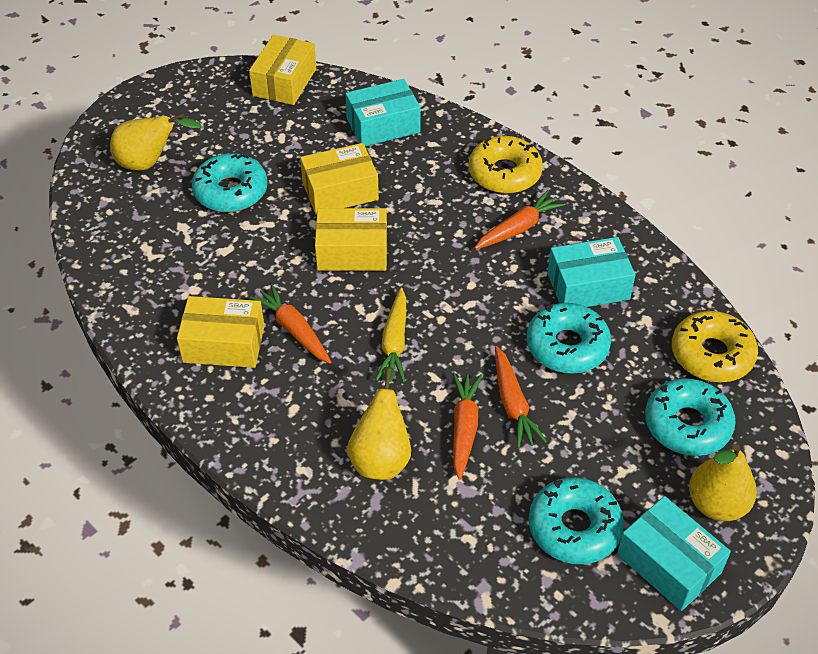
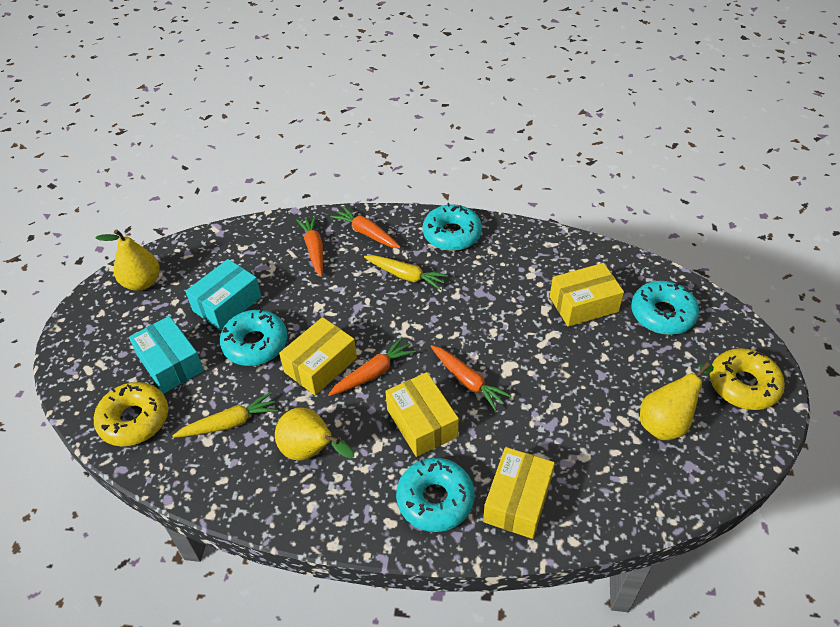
turquoise box: [345,79,421,146] [547,237,635,307] [617,496,731,611] = 3 -> [129,316,204,394] [185,259,261,330] = 2
yellow carrot: [376,287,406,382] = 1 -> [173,392,278,438] [364,255,449,290] = 2

